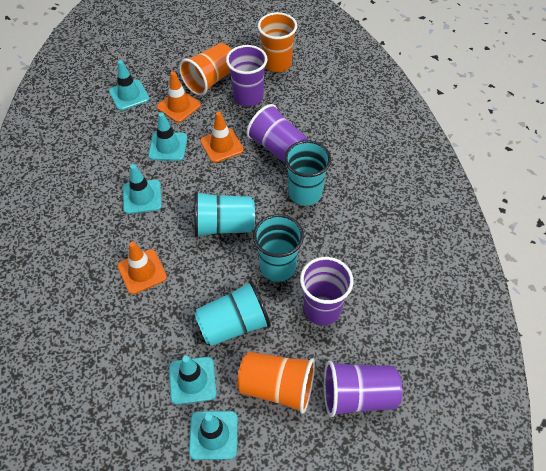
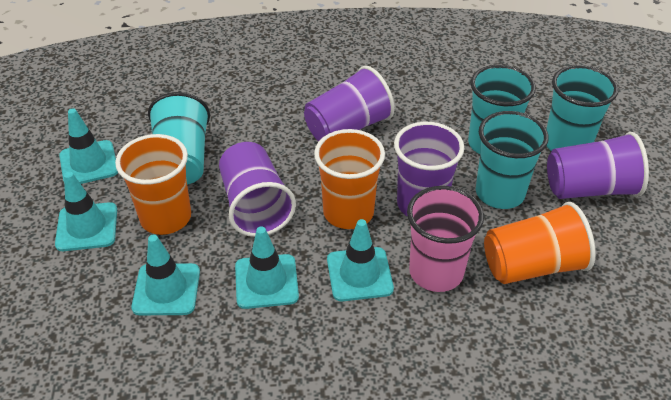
orange traffic cone: [117,242,167,294] [157,71,201,123] [200,112,244,163] = 3 -> none = 0
pink cup: none = 0 -> [407,186,484,292] = 1

